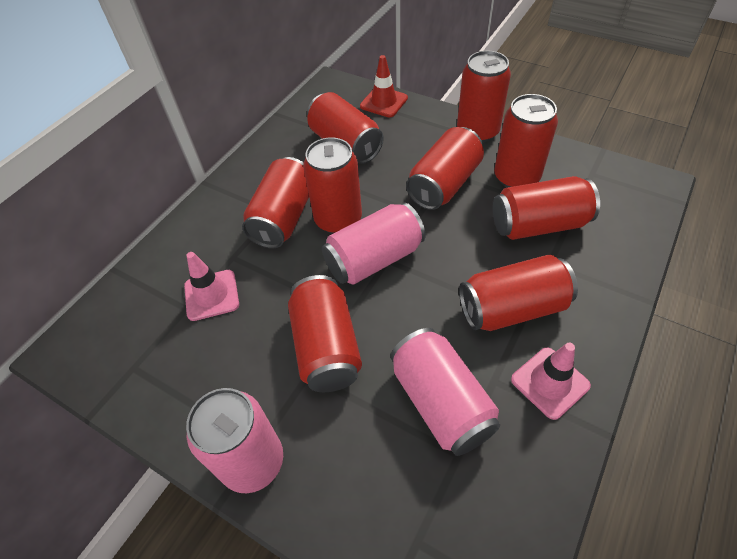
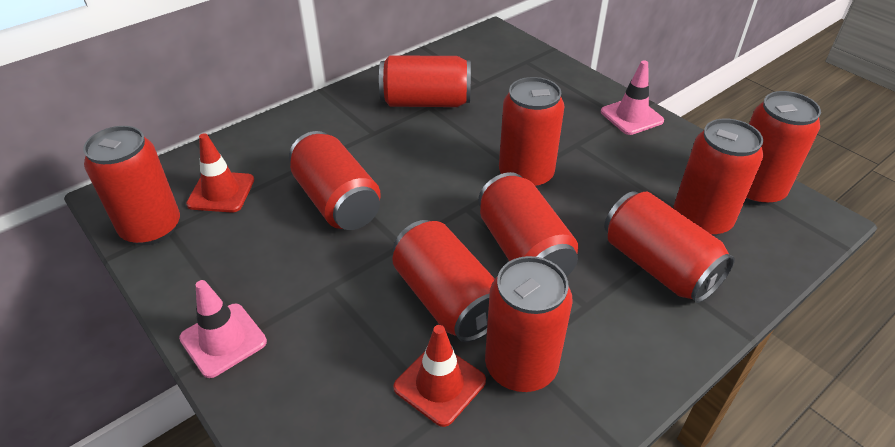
pink can: [186,388,283,493] [322,203,426,285] [390,328,500,456] = 3 -> none = 0
red can: [242,157,309,249] [288,275,362,392] [303,137,362,234] [307,92,384,164] [406,127,484,210] [457,51,511,143] [459,255,578,331] [493,176,600,240] [494,94,558,188] = 9 -> [83,126,180,245] [289,131,381,230] [379,55,471,107] [392,220,495,342] [478,172,578,277] [485,256,573,392] [499,77,565,188] [604,191,735,303] [673,118,763,236] [745,91,821,206] = 10
red traffic cone: [360,55,408,117] = 1 -> [186,133,254,213] [393,325,486,427] = 2

